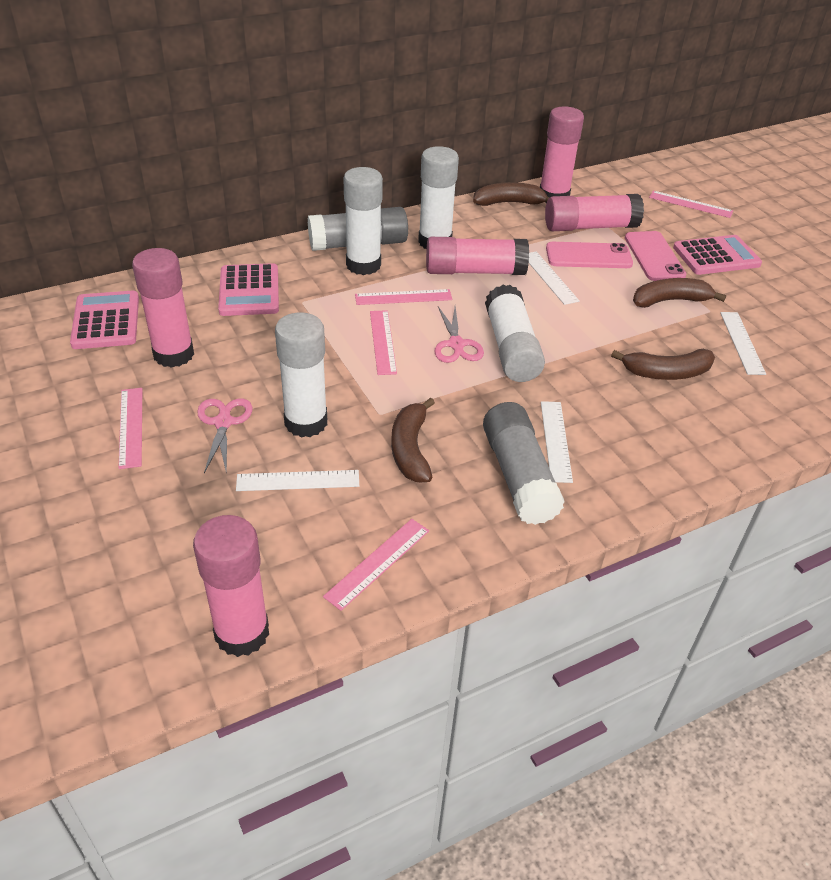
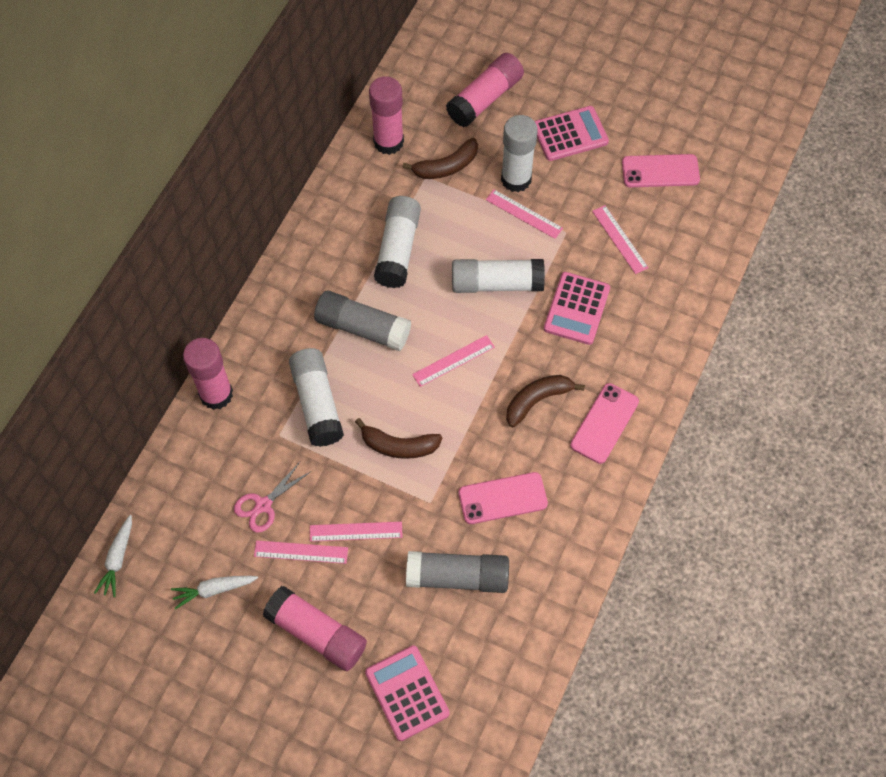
brown banana: [391,398,435,482] [473,182,550,206] [611,349,715,380] [633,278,726,308] = 4 -> [355,418,442,459] [402,138,478,179] [506,375,585,427] = 3
pink glue stick: [132,248,194,368] [193,515,269,657] [426,237,529,275] [540,106,584,203] [545,194,644,231] = 5 -> [183,338,233,410] [263,586,367,671] [369,76,404,155] [446,53,524,127] = 4
pink phone: [546,242,633,268] [625,231,686,281] = 2 -> [459,472,548,524] [570,383,639,464] [622,154,700,187] = 3
pink scissors: [197,398,252,474] [434,306,484,363] = 2 -> [234,462,310,533] = 1
white carrot: none = 0 -> [94,515,132,597] [171,576,258,609] = 2
white ruler: [236,470,359,491] [529,251,580,305] [541,401,573,483] [720,312,766,375] = 4 -> none = 0

